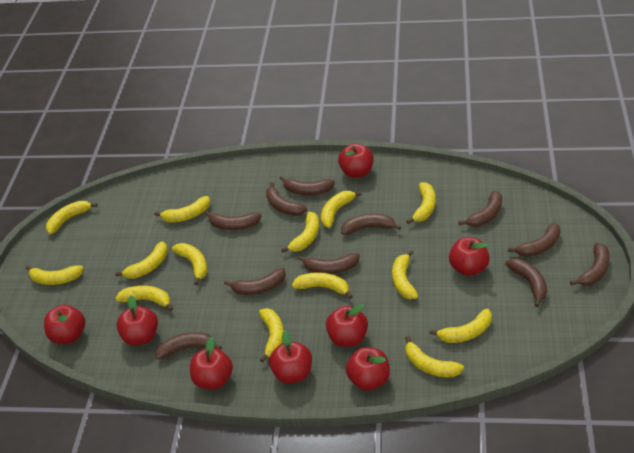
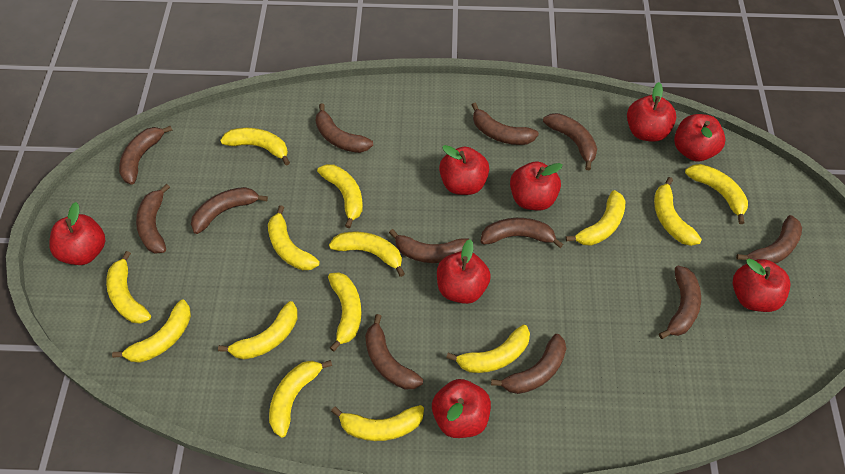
brown banana: [155,332,222,360] [205,211,262,230] [224,268,286,295] [266,182,307,216] [280,176,335,195] [298,253,360,274] [341,214,401,235] [459,191,502,227] [505,258,547,307] [508,222,560,257] [570,243,610,286] = 11 -> [119,125,173,185] [136,184,170,254] [191,187,268,234] [316,104,373,153] [365,314,423,389] [389,229,469,263] [472,103,539,145] [480,218,563,248] [491,334,566,394] [543,113,597,170] [659,266,701,339] [736,215,802,264] = 12

